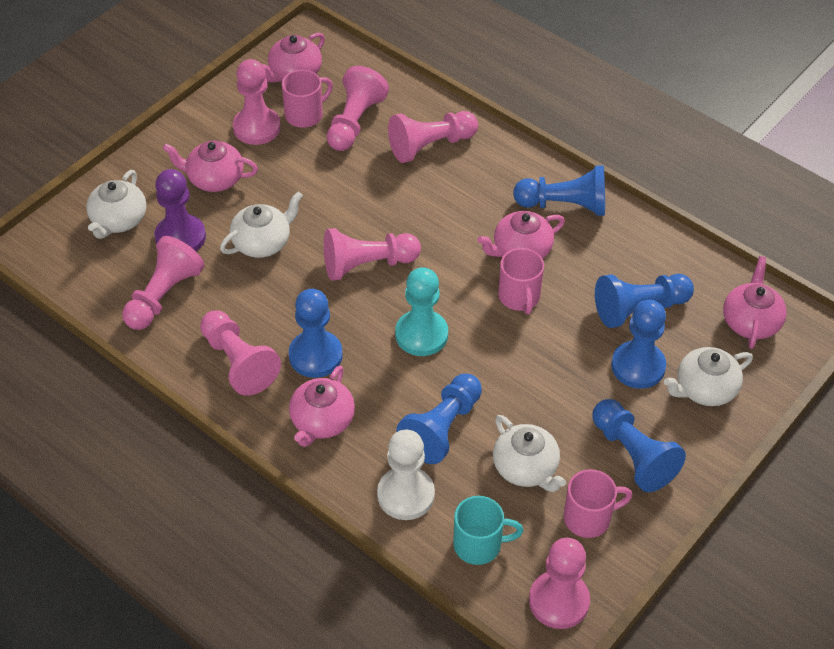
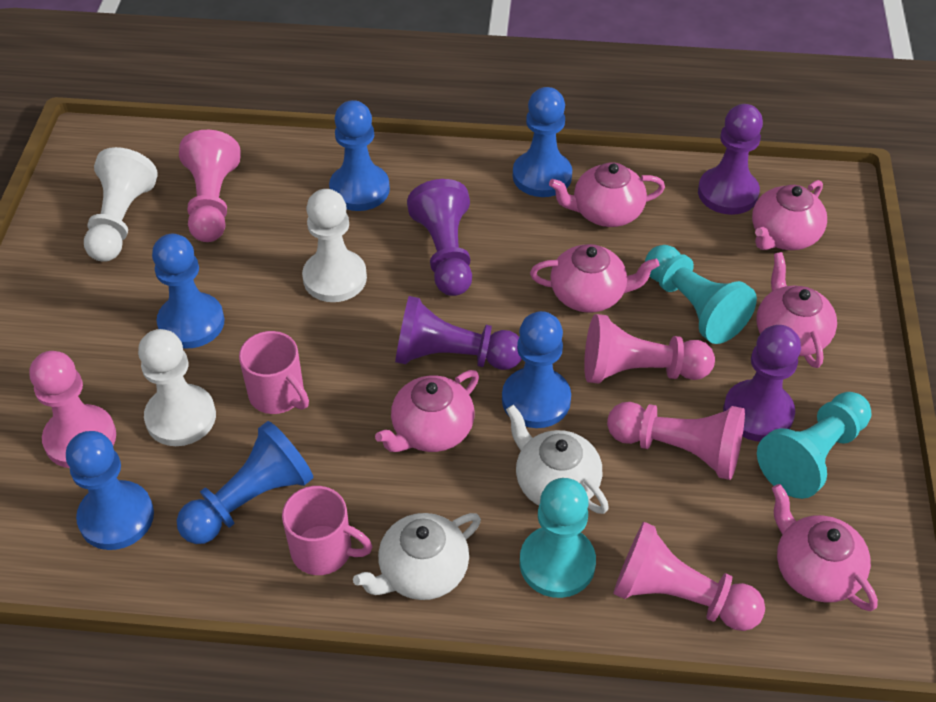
pink mug: [282,70,333,128] [498,248,544,314] [564,469,632,538] = 3 -> [239,331,309,414] [282,486,372,575] = 2
pink pawn: [122,236,205,330] [200,310,281,396] [233,59,281,145] [324,228,421,281] [327,66,389,151] [388,111,478,163] [529,538,590,629] = 7 -> [29,351,116,468] [179,130,241,242] [584,314,715,384] [607,402,745,480] [613,522,765,631] = 5
pink teapot: [162,141,258,192] [262,32,325,83] [289,366,355,447] [477,211,565,259] [723,256,787,349] = 5 -> [375,370,479,452] [530,244,659,313] [549,162,665,227] [752,180,827,250] [757,252,837,368] [772,484,878,611] = 6
purple pawn: [154,169,206,251] = 1 -> [395,296,522,370] [407,179,472,296] [698,104,763,215] [723,325,801,442] = 4
turquoise mug: [453,496,523,565] = 1 -> none = 0
turquoise pawn: [395,267,448,356] = 1 -> [520,478,596,598] [645,245,757,344] [757,392,872,499] = 3
white pawn: [377,430,435,520] = 1 -> [84,147,158,262] [138,329,216,446] [302,189,367,302] = 3
white teapot: [86,170,146,239] [220,192,303,258] [493,415,566,492] [664,347,753,406] = 4 -> [353,513,481,600] [506,405,609,514] = 2

